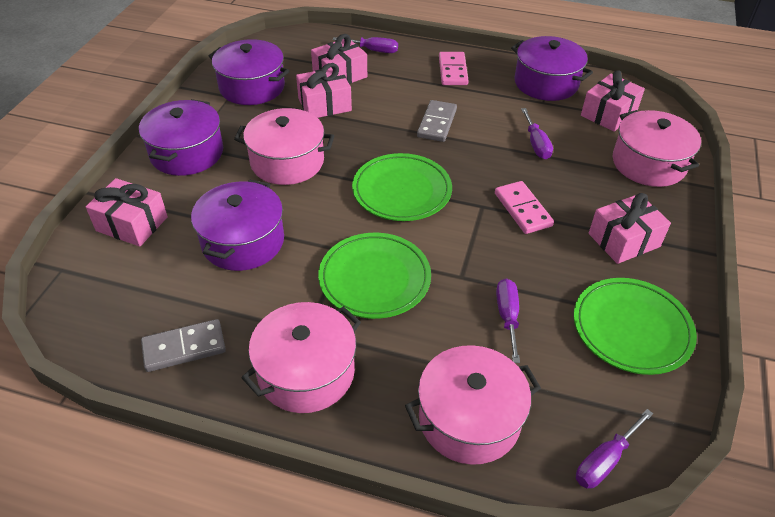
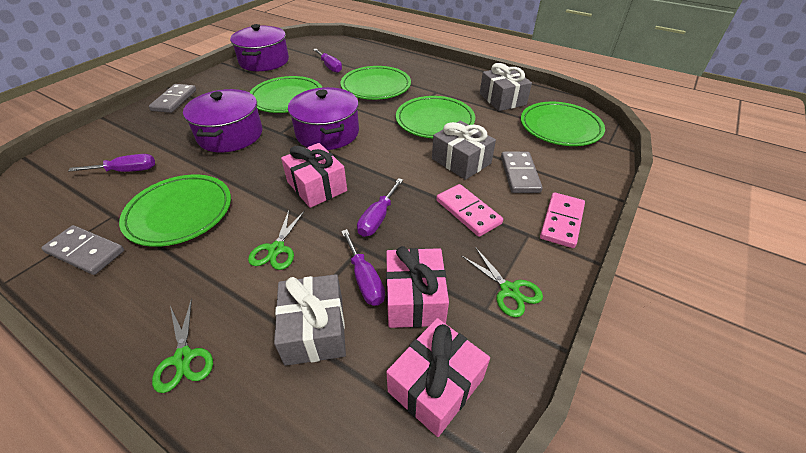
green plate: [318,233,431,319] [352,153,452,221] [574,278,697,375] = 3 -> [119,175,231,247] [249,76,323,113] [340,66,411,100] [396,96,475,138] [521,102,605,146] = 5
green scissors: none = 0 -> [152,298,213,393] [248,210,305,270] [461,247,543,317] = 3
grey domino: [141,319,226,372] [417,100,457,142] = 2 -> [41,225,124,275] [149,84,196,113] [501,152,543,193] = 3
grey gift: none = 0 -> [274,274,346,366] [432,121,496,180] [480,63,532,111] = 3
pink gift: [86,178,168,247] [296,63,352,118] [311,34,367,84] [581,70,645,132] [589,193,671,264] = 5 -> [281,143,347,208] [386,246,449,328] [386,318,490,437] = 3
pink pot: [234,108,334,185] [241,302,361,413] [405,345,541,465] [613,110,701,187] = 4 -> none = 0
purple pot: [139,99,223,176] [191,180,284,271] [209,39,290,105] [511,36,593,101] = 4 -> [183,89,262,153] [230,24,289,71] [288,87,359,150] = 3

